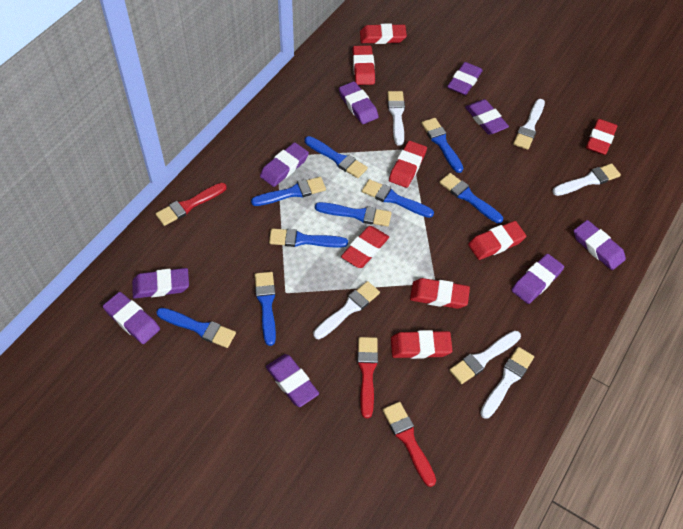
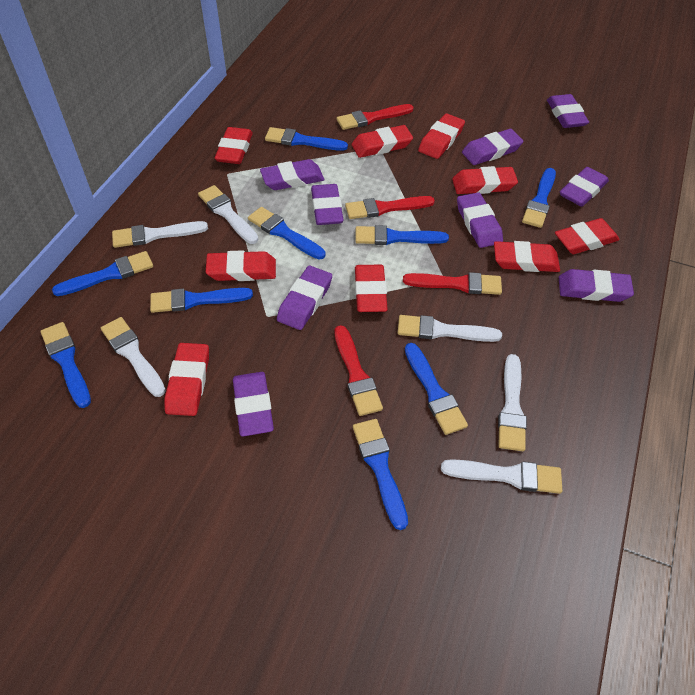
red brush: [156,183,227,226] [357,337,378,418] [383,402,436,487] = 3 -> [335,325,383,416] [337,104,414,130] [345,196,435,219] [403,272,502,295] = 4
red eraser: [341,226,389,268] [353,45,375,85] [360,24,407,44] [389,141,427,188] [391,330,453,359] [410,278,470,309] [468,221,526,260] [586,119,618,155] = 8 -> [164,343,209,416] [206,250,276,281] [214,127,253,164] [352,125,413,158] [355,265,388,312] [418,114,465,159] [452,166,518,194] [494,241,560,272] [555,218,619,254] = 9

